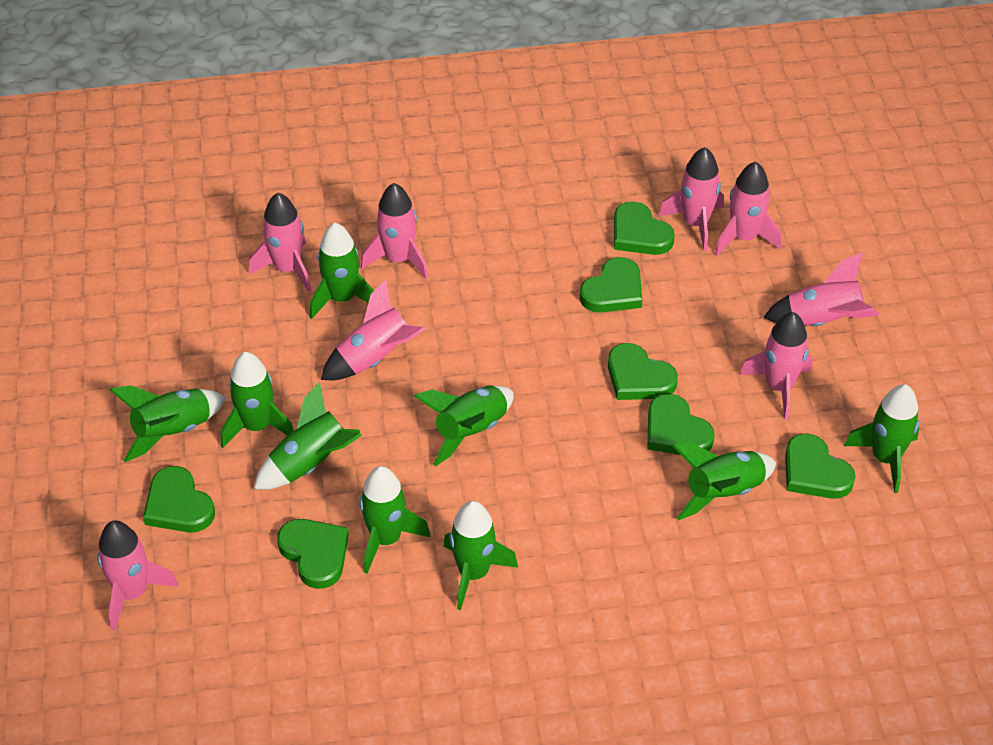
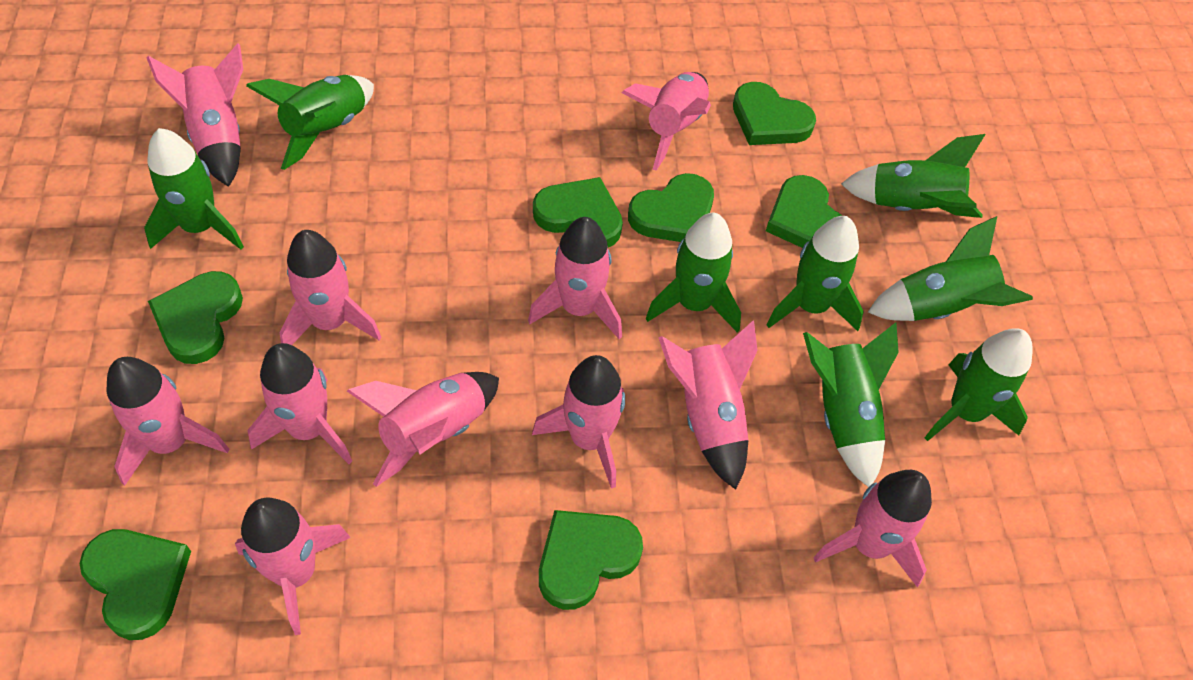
green rocket: [109,385,226,462] [221,352,294,448] [254,382,362,490] [310,223,374,319] [359,466,431,574] [414,385,514,466] [443,501,518,610] [672,443,776,520] [844,384,919,493] = 9 -> [144,128,244,250] [246,75,374,170] [646,213,741,333] [767,216,864,331] [803,323,899,487] [841,134,986,218] [868,216,1033,321] [924,328,1033,441] = 8
pink rocket: [97,521,178,631] [249,193,311,292] [321,280,426,380] [361,183,428,279] [659,147,724,251] [715,161,782,256] [740,312,813,420] [764,252,879,326] = 8 -> [106,357,229,486] [146,43,243,187] [235,498,351,635] [248,343,352,464] [280,230,381,345] [347,372,499,487] [528,217,622,340] [532,355,625,489] [622,72,711,171] [658,320,757,490] [813,470,932,587] = 11

